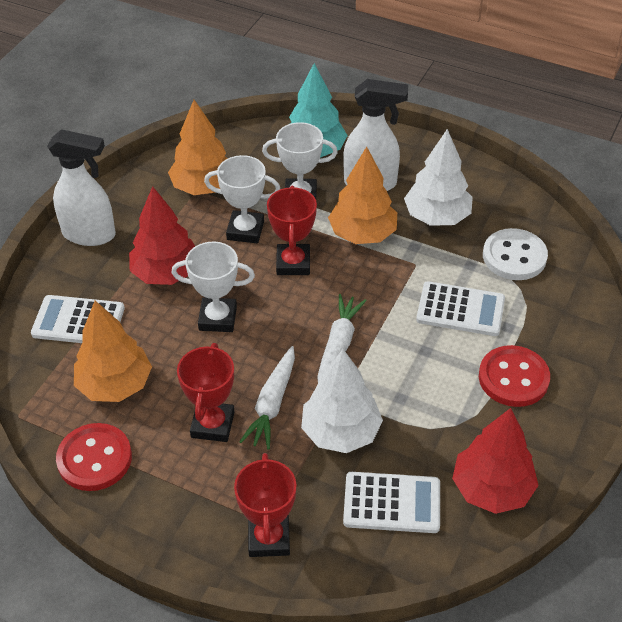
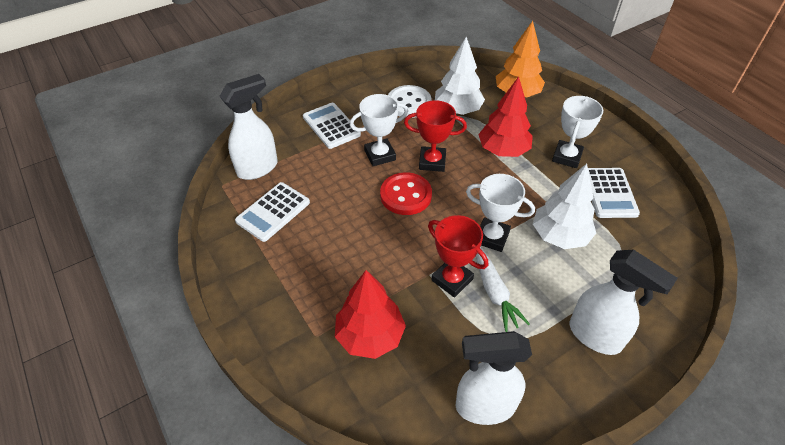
orange tree: [74,300,152,402] [168,100,228,195] [328,147,397,244] = 3 -> [496,21,545,97] = 1
red button: [56,423,132,491] [479,345,550,407] = 2 -> [380,172,432,215] = 1
red trophy: [177,343,235,442] [234,453,296,557] [267,186,317,275] = 3 -> [404,100,467,172] [428,215,488,298] = 2
turquoise tree: [289,63,348,157] = 1 -> none = 0
white carrot: [239,346,295,450] [317,294,367,383] = 2 -> [476,247,530,332] = 1
white spray bottle: [47,129,116,246] [343,79,408,191] = 2 -> [219,74,278,180] [456,331,532,425] [569,249,678,355] = 3

